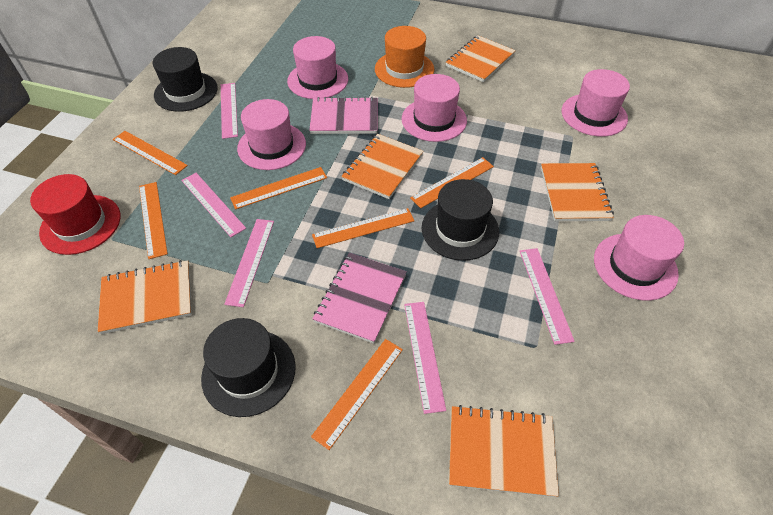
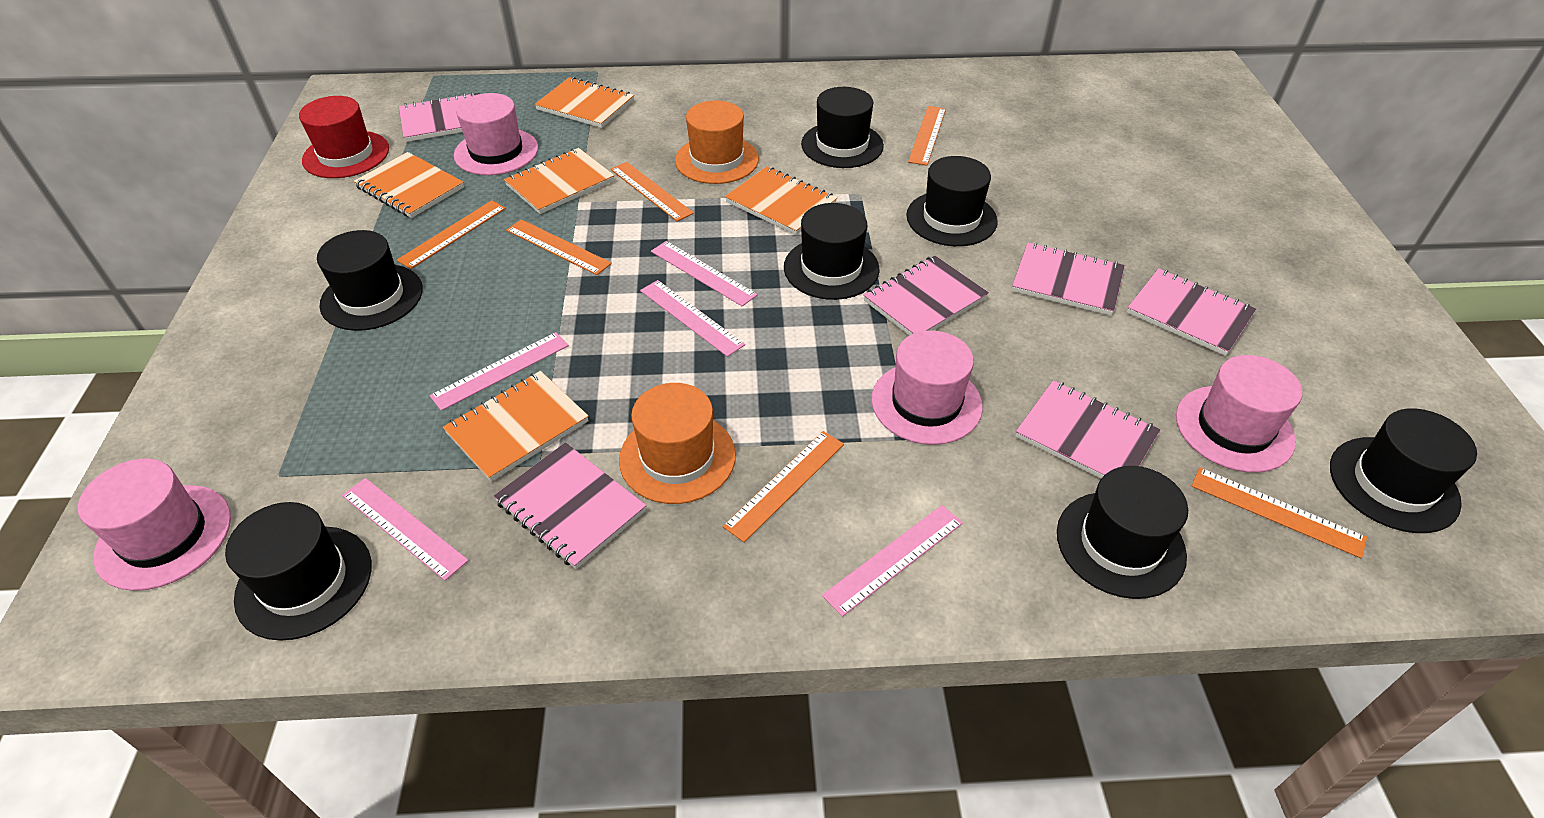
black hat: [153,47,218,112] [201,318,296,417] [422,179,499,261] = 3 -> [225,502,372,641] [317,230,423,331] [784,203,880,300] [801,87,884,168] [906,156,998,246] [1057,466,1188,599] [1330,408,1477,533] = 7
orange hat: [375,26,434,88] = 1 -> [619,383,736,504] [675,101,759,184] = 2
pink hat: [237,99,306,170] [287,36,348,99] [402,74,467,142] [562,69,630,136] [594,215,684,301] = 5 -> [78,458,231,591] [454,93,538,175] [871,331,983,445] [1176,355,1302,472] = 4
pink notebook: [309,97,378,134] [313,253,407,344] = 2 -> [399,92,480,142] [494,442,646,569] [863,256,989,336] [1012,243,1125,316] [1016,380,1160,478] [1127,268,1257,356] = 6

